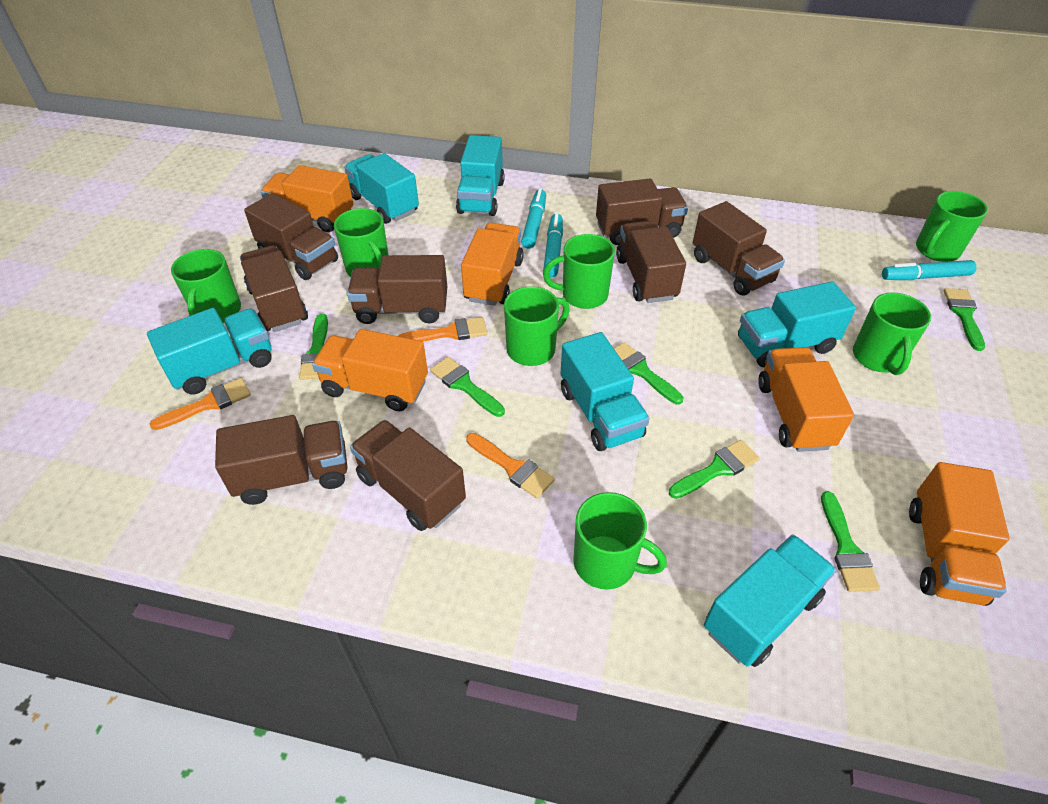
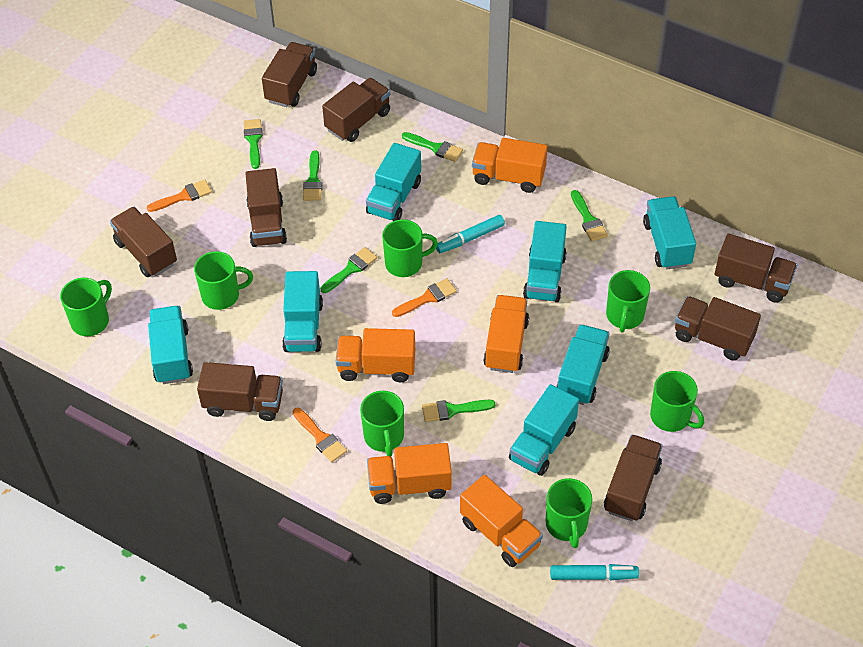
turquoise marker: [521,189,546,249] [543,213,563,277] [882,260,977,280] = 3 -> [436,215,505,253] [550,564,639,580] = 2
turquoise truck: [147,308,272,394] [344,153,419,224] [456,135,505,216] [560,332,649,451] [704,534,836,667] [738,282,856,367] = 6 -> [148,306,193,384] [282,271,323,352] [366,143,421,221] [509,384,579,476] [523,221,567,302] [556,324,610,405] [643,196,696,269] = 7

